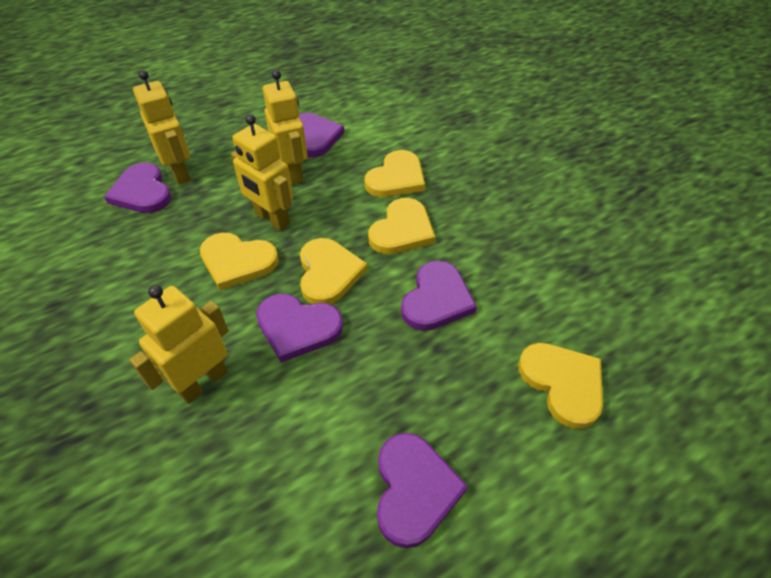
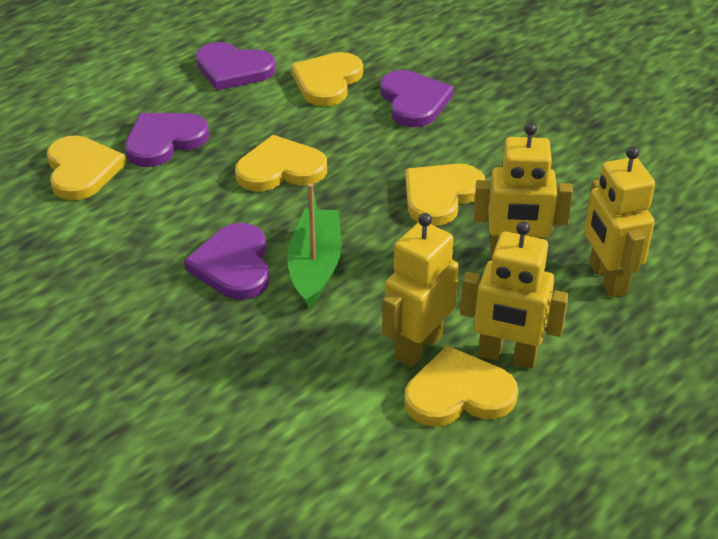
green boat: none = 0 -> [287,183,342,308] = 1
purple heart: [104,163,171,213] [256,294,343,362] [299,113,344,158] [377,433,468,548] [401,261,477,331] = 5 -> [125,113,209,167] [184,223,270,300] [196,42,276,90] [380,70,454,127] = 4

